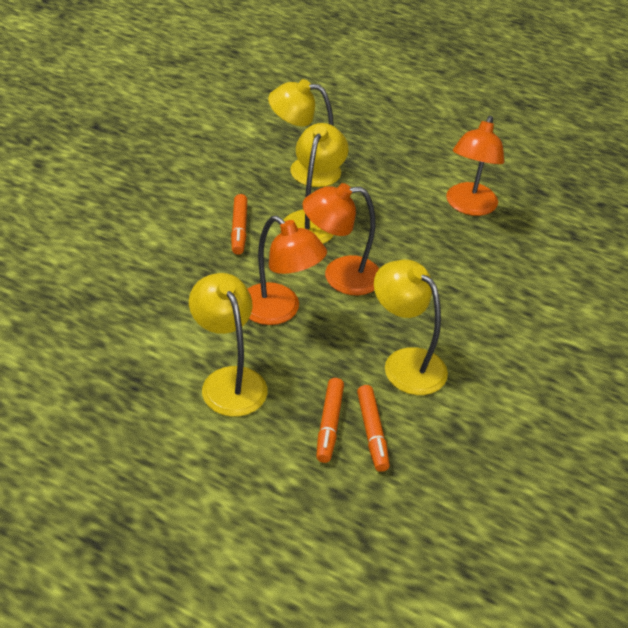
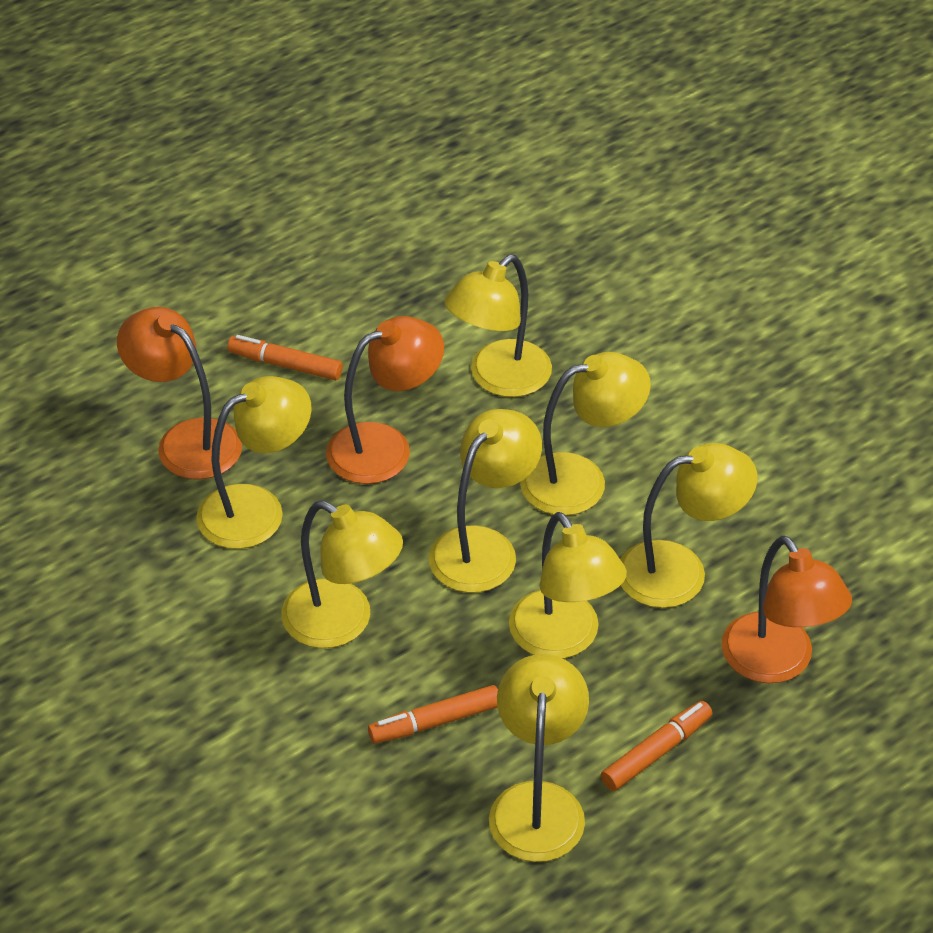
yellow lamp: [189,273,268,417] [268,79,341,187] [284,123,349,244] [374,260,448,395] = 4 -> [196,376,312,549] [281,501,403,648] [429,409,542,593] [444,255,552,397] [489,654,589,862] [509,512,627,659] [520,352,651,516] [620,443,757,608] = 8

